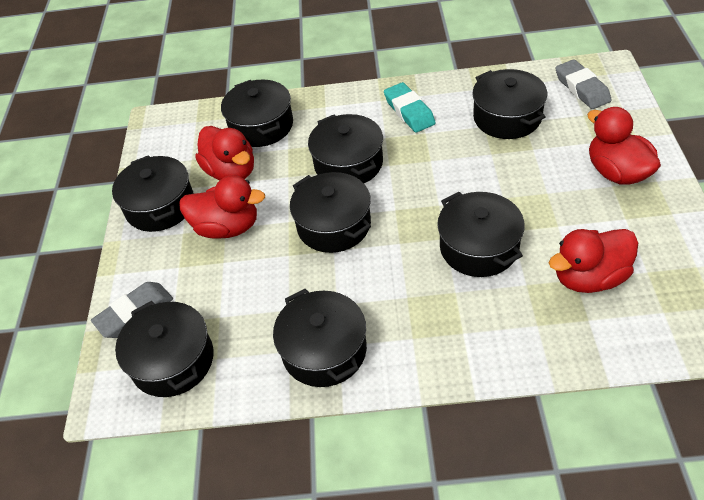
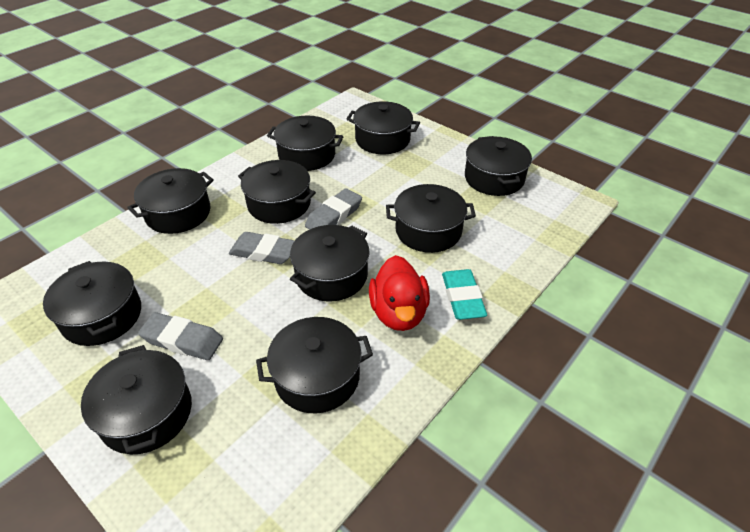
black pot: [112,155,194,232] [115,301,214,397] [221,80,293,147] [273,289,367,387] [290,172,371,253] [308,114,383,183] [437,192,525,277] [472,69,547,139] = 8 -> [43,261,141,346] [81,345,192,454] [127,168,214,234] [238,160,316,224] [256,317,373,413] [267,116,343,171] [290,225,370,302] [347,101,420,154] [386,184,476,253] [465,136,532,196] = 10
grey eraser: [91,282,173,338] [556,59,612,109] = 2 -> [138,312,223,360] [229,232,295,264] [305,188,362,230] = 3
red duck: [179,175,265,238] [195,126,254,180] [549,229,638,293] [587,107,661,185] = 4 -> [369,255,430,331] = 1

